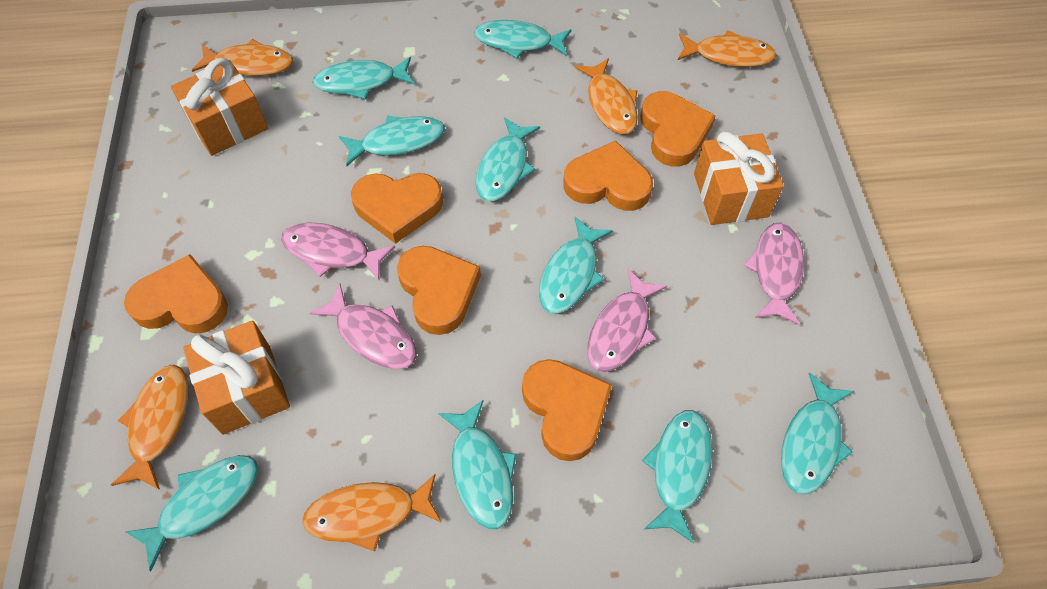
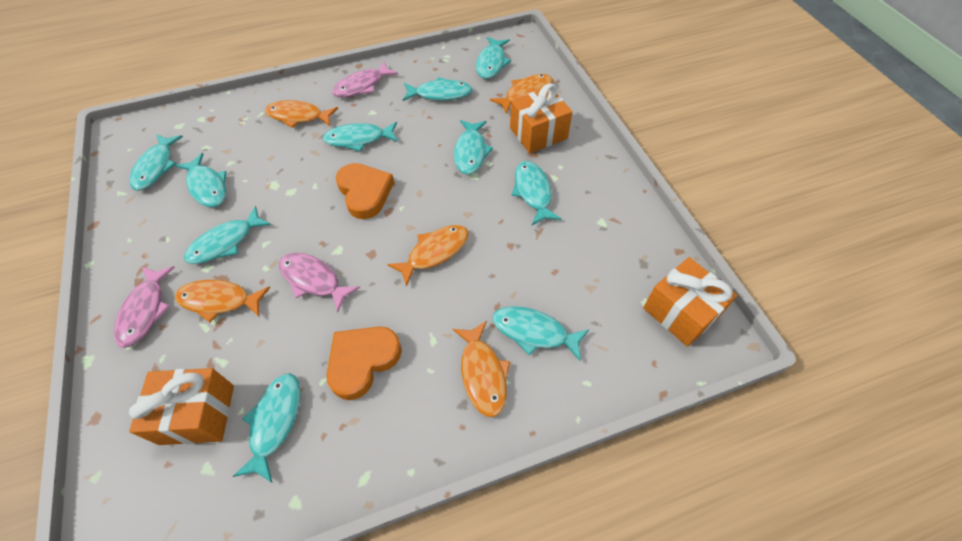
orange heart: [124,254,228,334] [351,173,443,244] [397,246,481,335] [522,359,612,461] [563,141,653,211] [640,91,716,167] = 6 -> [326,326,402,400] [336,163,394,219] = 2
pink fish: [281,223,395,281] [309,284,417,369] [587,269,667,372] [744,223,804,325] = 4 -> [114,266,175,348] [279,252,360,312] [332,61,398,98] = 3
turquoise fish: [126,455,258,571] [313,57,415,99] [339,115,445,166] [438,400,517,529] [474,20,571,59] [476,117,540,201] [539,217,613,314] [642,410,712,543] [781,372,854,495] = 9 -> [130,134,183,191] [175,153,227,207] [184,206,271,264] [233,373,301,483] [323,122,398,152] [403,77,473,101] [454,120,493,175] [476,37,511,79] [492,306,589,361] [511,161,561,225] = 10

